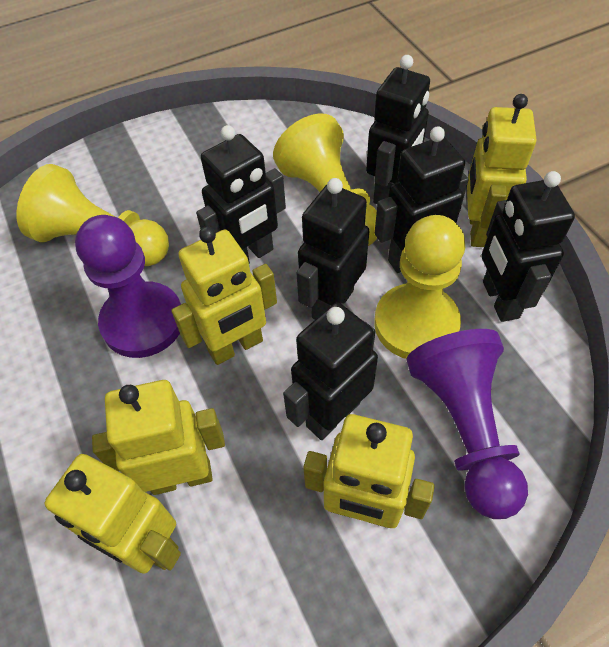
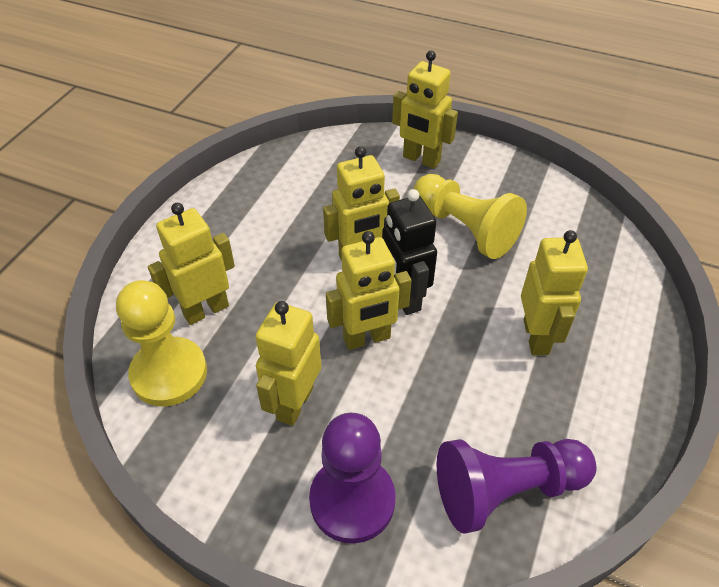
black robot: [196,125,286,264] [283,303,378,440] [296,178,369,319] [366,55,430,204] [375,126,469,273] [482,171,575,322] = 6 -> [382,189,437,315] = 1
yellow pawn: [16,164,169,266] [273,114,377,246] [374,215,465,359] = 3 -> [116,280,207,406] [414,174,527,259] = 2
yellow robot: [44,454,181,574] [92,380,225,495] [171,226,277,365] [303,414,435,528] [467,94,536,247] = 5 -> [148,203,235,325] [256,301,321,426] [323,146,400,261] [326,231,412,350] [392,51,458,169] [521,230,588,355] = 6

